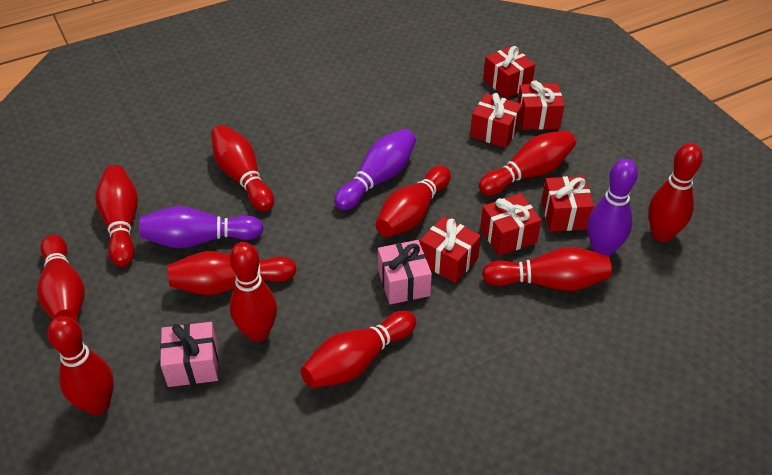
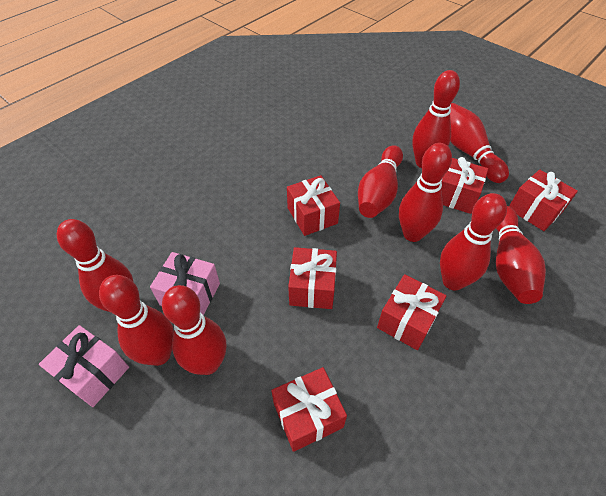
purple bowling pin: [139,206,264,248] [334,129,416,210] [588,159,638,256] = 3 -> none = 0
red bowling pin: [37,234,85,321] [48,316,114,415] [95,165,138,267] [168,251,297,295] [211,125,274,211] [229,242,277,342] [301,311,416,388] [376,166,451,237] [479,130,576,196] [482,247,612,291] [648,143,703,242] = 11 -> [57,219,134,312] [99,275,174,366] [162,285,226,375] [358,145,403,218] [399,143,452,242] [412,70,460,168] [440,193,507,291] [450,103,509,183] [496,206,546,304] = 9

